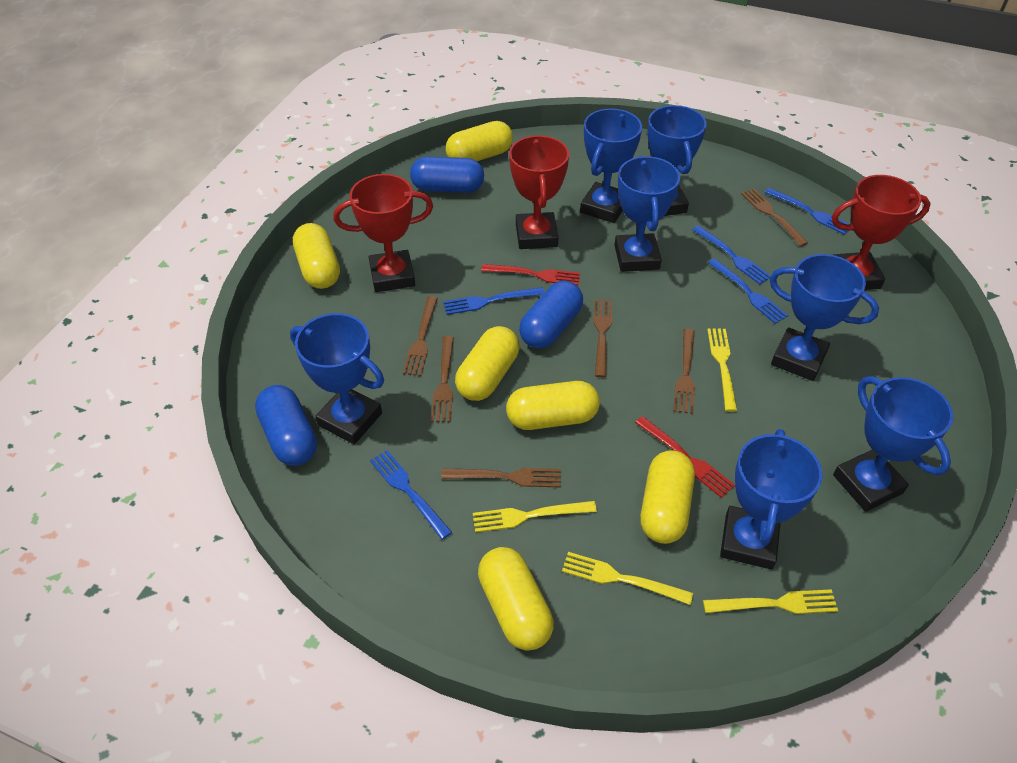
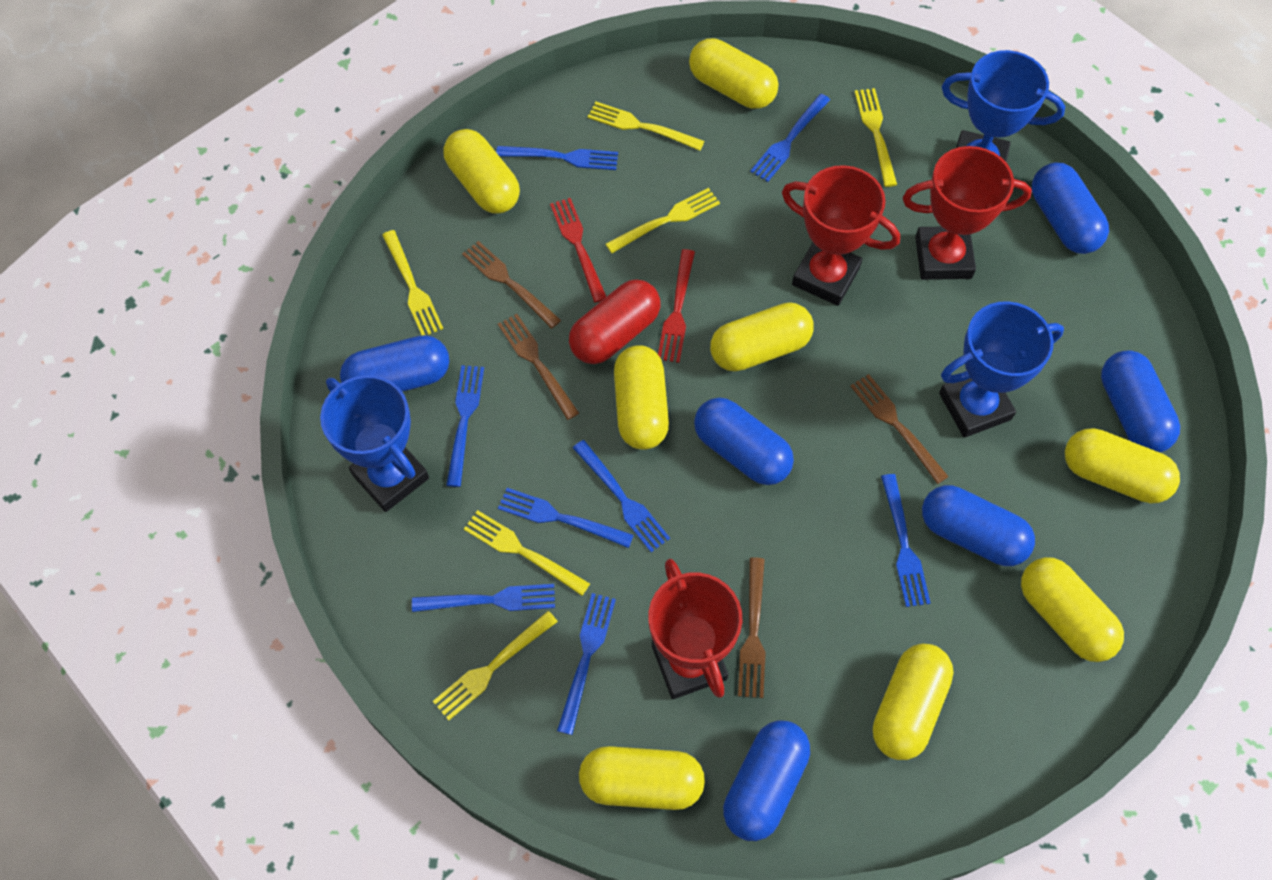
blue capsule: [255,385,317,466] [410,156,484,193] [519,281,583,349] = 3 -> [340,335,449,392] [694,397,794,485] [723,720,810,841] [922,485,1035,566] [1032,163,1109,254] [1101,350,1180,452] = 6
blue fork: [370,450,452,540] [443,287,544,315] [692,225,771,285] [708,258,788,324] [765,188,849,235] = 5 -> [412,584,555,612] [446,365,484,487] [496,146,618,170] [498,488,634,548] [557,593,616,735] [573,440,670,552] [750,94,830,182] [881,474,931,607] = 8
blue trophy: [290,313,384,444] [580,108,642,223] [614,156,680,272] [647,105,707,216] [720,429,822,570] [770,254,879,381] [833,376,953,512] = 7 -> [320,375,429,512] [939,301,1064,438] [942,50,1065,162] = 3
brown fork: [403,296,438,376] [431,336,454,422] [441,468,561,488] [593,299,612,378] [673,329,695,414] [741,189,808,246] = 6 -> [462,241,561,329] [498,314,579,420] [738,557,766,698] [850,374,949,484] = 4
red capsule: none = 0 -> [569,279,660,364] = 1
yellow capsule: [293,223,340,289] [446,121,513,161] [455,326,519,401] [478,547,554,651] [506,381,600,430] [641,450,695,544] = 6 -> [443,129,520,214] [579,746,705,810] [614,345,669,450] [689,38,778,109] [710,302,814,371] [873,644,954,760] [1021,557,1124,662] [1065,428,1180,503] = 8
yellow fork: [473,501,597,533] [562,552,693,605] [703,589,838,614] [707,328,737,412] = 4 -> [382,230,443,336] [433,611,558,720] [464,510,590,596] [588,102,705,151] [605,188,720,253] [855,88,897,187] = 6

